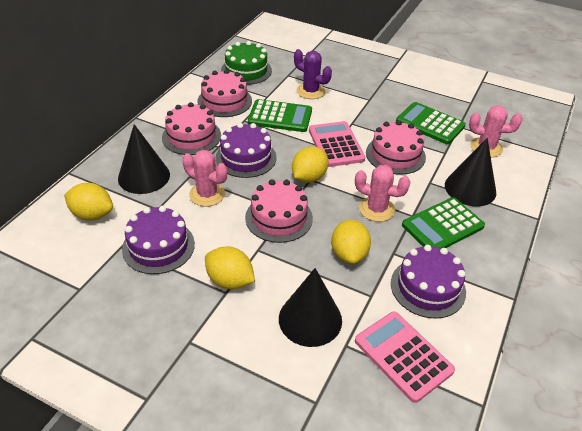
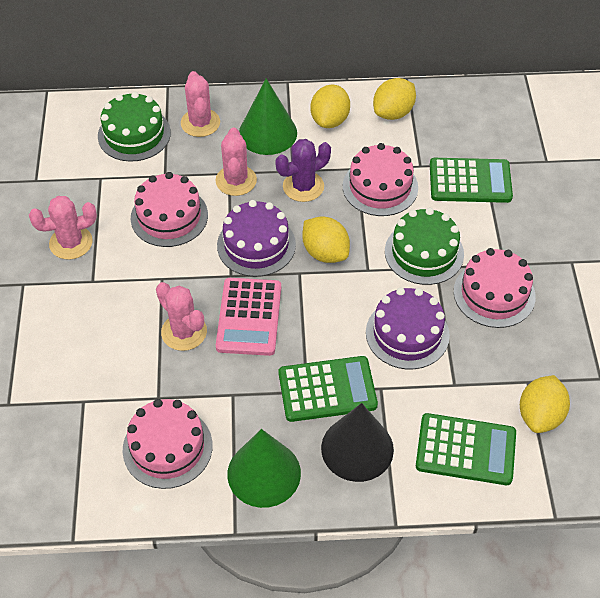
black cone: [118,124,170,194] [279,268,342,347] [445,138,496,206] = 3 -> [321,403,394,482] = 1
green cake: [221,41,272,85] = 1 -> [98,92,171,162] [385,208,464,285] = 2
green cone: none = 0 -> [227,429,301,508] [239,78,297,155] = 2
pink cactus: [182,150,227,207] [355,165,410,222] [469,105,522,157] = 3 -> [29,196,97,260] [156,282,207,351] [181,71,220,137] [215,128,257,196] = 4
pink calculator: [309,121,365,167] [355,312,455,403] = 2 -> [216,278,281,356] = 1
purple cake: [122,206,195,274] [216,123,277,178] [391,245,466,319] = 3 -> [217,200,296,277] [366,287,450,369] = 2

